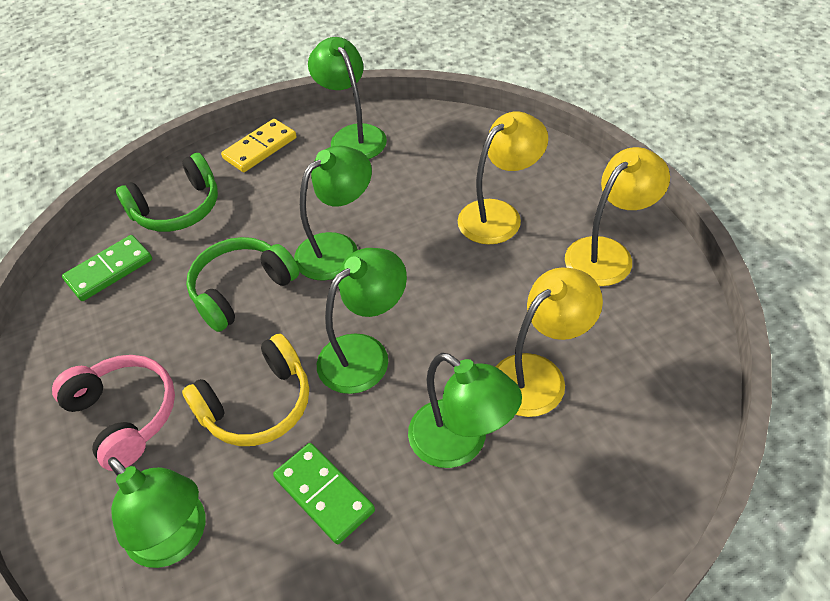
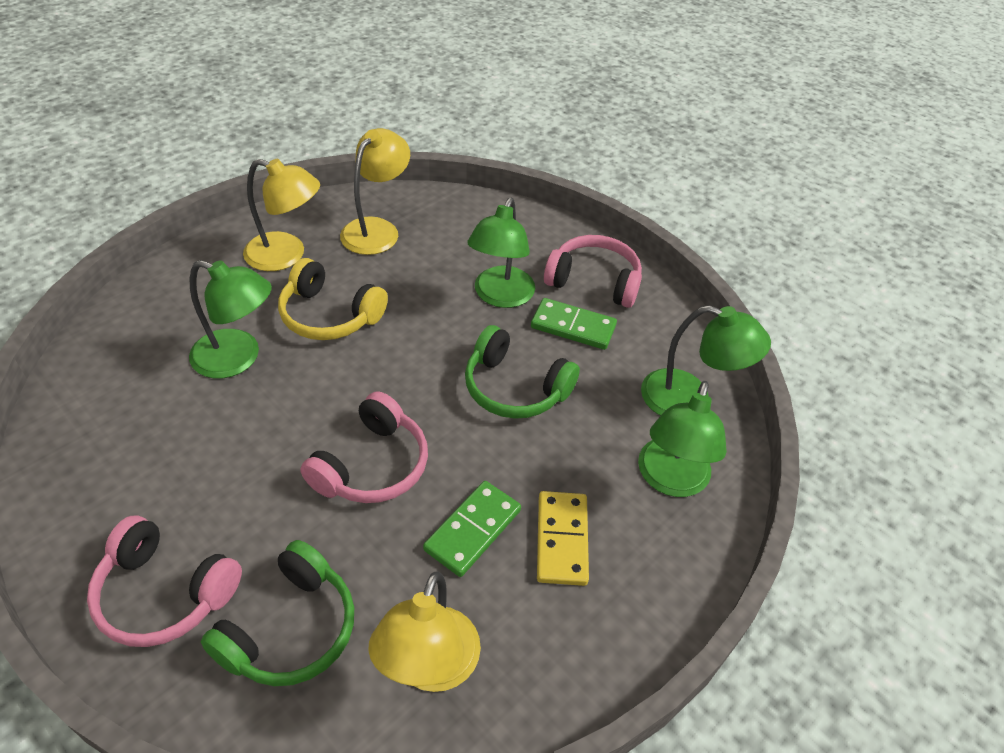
green lamp: [108,457,205,568] [294,146,372,281] [308,37,387,159] [317,248,407,394] [408,353,522,468] = 5 -> [189,260,272,378] [467,198,535,308] [638,381,727,497] [641,305,771,416] = 4
pink headphones: [52,355,175,471] = 1 -> [87,515,242,647] [300,391,428,503] [544,235,642,308] = 3

